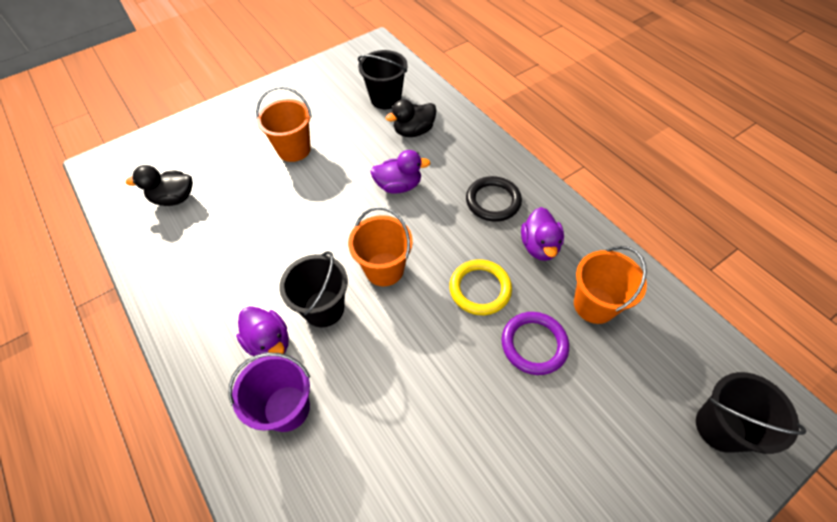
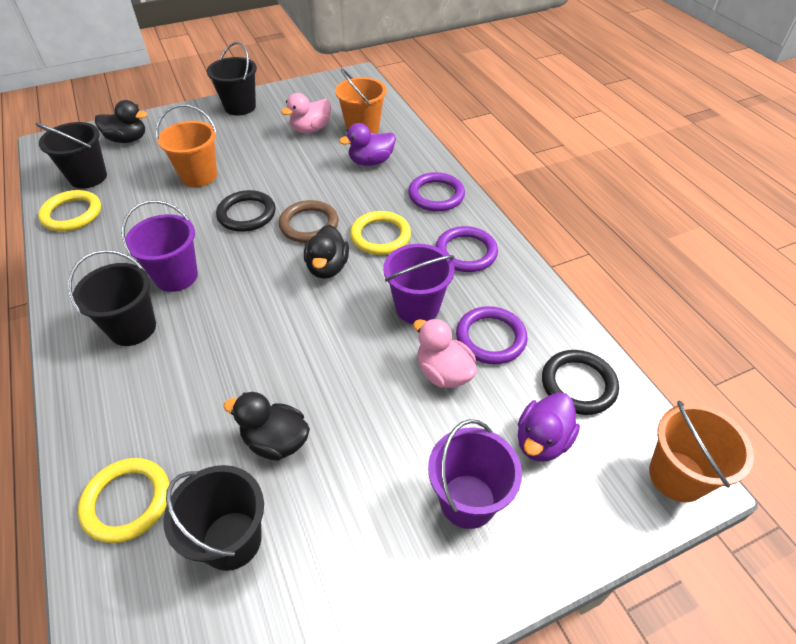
black bucket: [279,251,348,327] [358,50,408,109] [696,372,806,454] = 3 -> [36,122,107,189] [68,250,156,346] [163,465,264,571] [207,42,257,116] = 4
black duck: [126,165,193,206] [386,99,437,137] = 2 -> [95,100,147,143] [223,392,310,461] [304,225,349,279] = 3
black ring: [466,176,522,222] = 1 -> [216,190,276,232] [542,350,619,415] = 2
brown ring: none = 0 -> [279,200,339,243] = 1
pink duck: none = 0 -> [281,93,331,133] [413,318,477,388] = 2
purple bucket: [229,353,310,432] = 1 -> [122,200,198,292] [383,244,455,324] [428,419,522,529] = 3
purple duck: [236,306,289,356] [370,150,431,194] [521,207,564,261] = 3 -> [339,123,396,166] [518,392,580,462] = 2
purple ring: [501,312,569,375] = 1 -> [408,172,465,212] [435,226,498,272] [456,306,528,364] = 3
yellow ring: [449,259,512,315] = 1 -> [38,190,101,231] [78,458,169,543] [350,211,411,255] = 3

